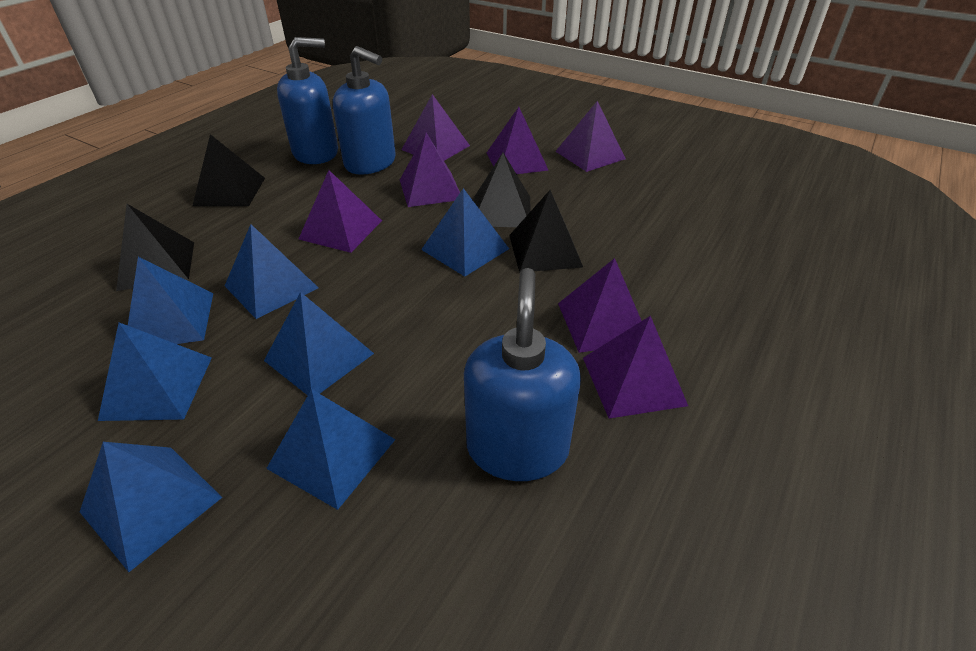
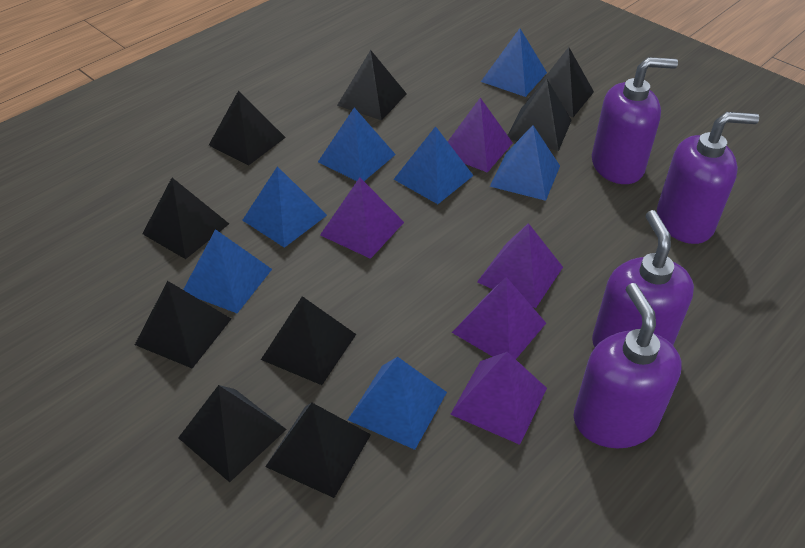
black pyramid: [116,204,194,291] [193,134,265,206] [474,153,531,227] [509,190,583,273] = 4 -> [135,281,231,369] [142,178,229,259] [178,385,287,482] [209,91,286,166] [261,296,356,385] [265,403,371,498] [337,50,407,120] [508,79,572,151] [526,47,594,117] = 9
blue soap dispenser: [277,37,338,164] [333,46,396,175] [464,268,581,481] = 3 -> none = 0
purple pyramid: [299,170,382,253] [400,133,460,207] [401,94,470,161] [487,107,549,174] [555,101,626,172] [558,258,641,353] [583,316,688,419] = 7 -> [320,178,404,259] [448,98,513,173] [450,352,547,445] [452,277,546,359] [477,223,563,308] = 5
purple soap dispenser: none = 0 -> [574,283,682,448] [592,57,678,184] [592,210,694,347] [657,112,759,244] = 4

